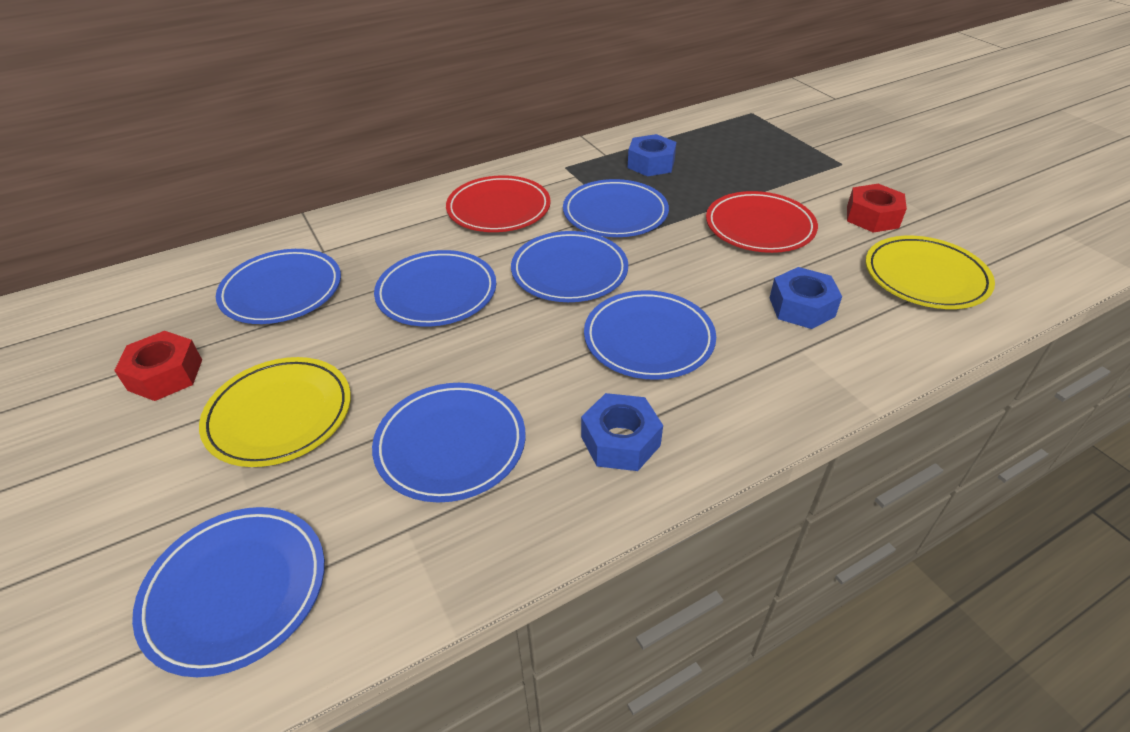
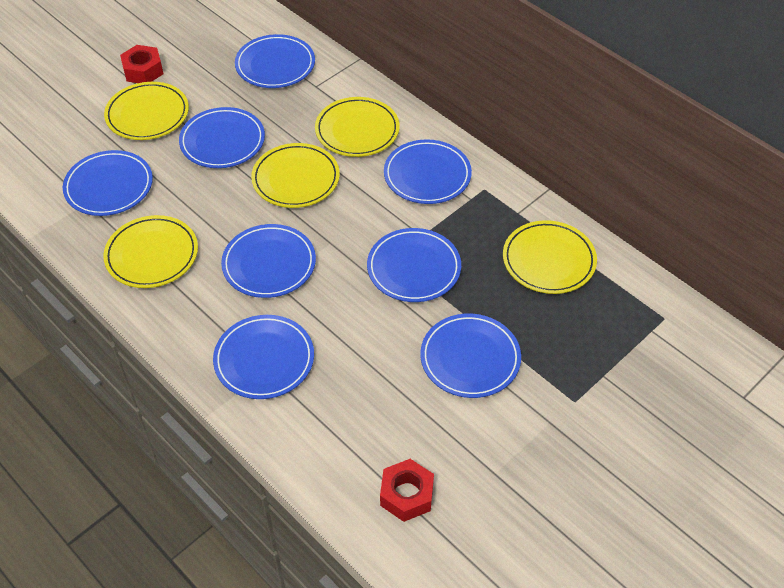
blue nut: [581,393,663,471] [628,134,676,177] [770,267,842,329] = 3 -> none = 0
blue plate: [132,507,325,677] [216,249,341,324] [372,383,526,503] [374,250,496,326] [511,231,628,302] [563,179,669,237] [584,290,716,380] = 7 -> [63,150,153,216] [179,107,265,168] [213,315,314,399] [221,224,316,298] [235,34,315,88] [367,228,461,302] [384,139,472,204] [420,314,521,398] = 8
red plate: [446,175,551,232] [706,191,818,253] = 2 -> none = 0
yellow plate: [199,357,351,467] [865,236,995,309] = 2 -> [103,215,198,288] [104,82,189,140] [251,143,340,208] [315,97,400,157] [503,220,597,294] = 5

